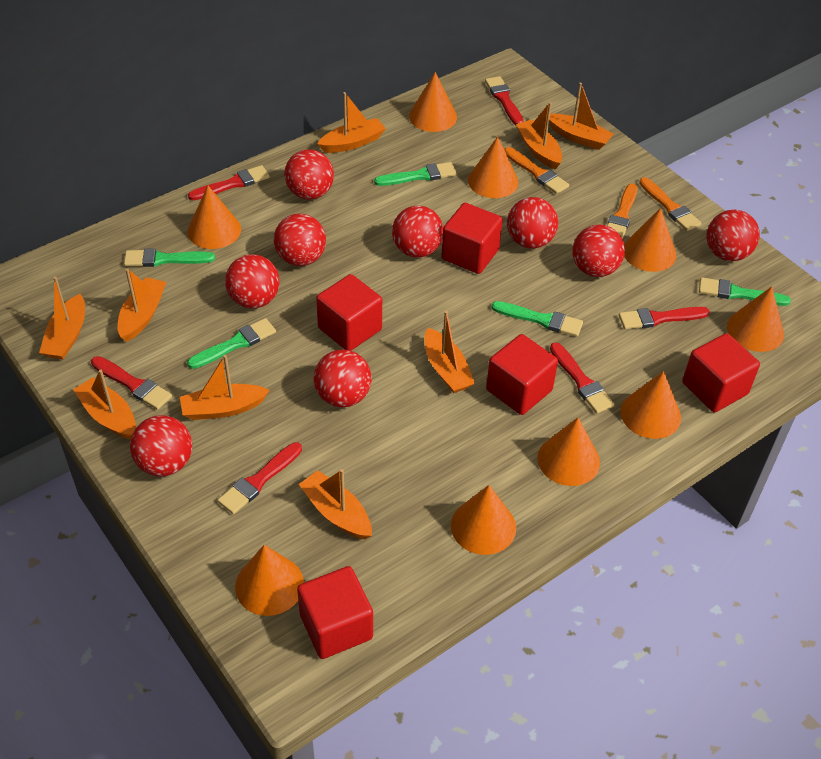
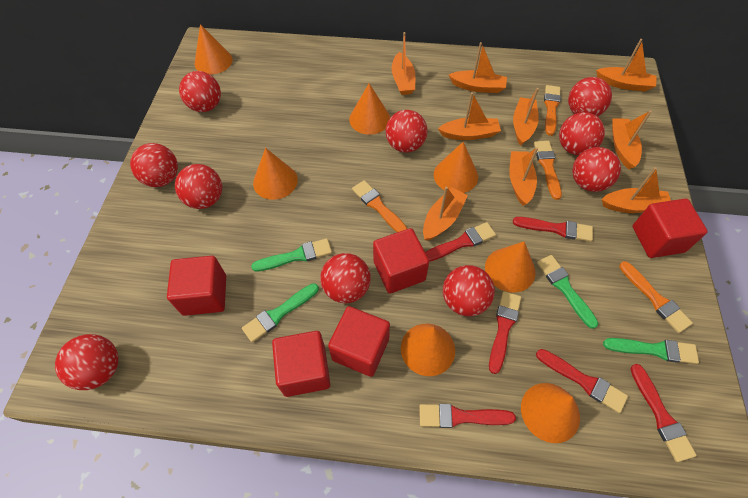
green brush: [124,248,215,267] [187,318,276,369] [374,162,457,186] [491,301,583,337] [699,277,791,306] = 5 -> [242,283,319,342] [251,238,332,272] [537,255,598,329] [603,338,699,364] = 4
orange brush: [504,147,569,194] [607,183,637,239] [639,177,701,231] = 3 -> [352,180,407,232] [534,141,562,200] [544,85,561,136] [619,261,693,333] = 4
orange cone: [188,186,241,249] [235,545,304,616] [409,72,457,132] [451,485,516,555] [468,136,519,198] [537,418,600,486] [620,371,681,439] [624,208,676,272] [727,286,784,352] = 9 -> [195,24,232,75] [253,148,298,200] [349,83,390,135] [401,324,455,376] [434,142,478,193] [485,241,535,293] [521,383,580,443] = 7
red ball: [130,415,192,476] [225,254,280,308] [274,214,326,266] [284,149,334,200] [314,350,372,407] [392,206,443,258] [507,197,558,248] [572,225,625,277] [707,210,760,261] = 9 -> [55,334,118,390] [130,143,178,187] [175,164,222,209] [179,71,221,112] [320,253,371,303] [386,110,427,153] [443,265,495,316] [559,112,605,155] [568,77,612,117] [572,147,621,192] = 10

